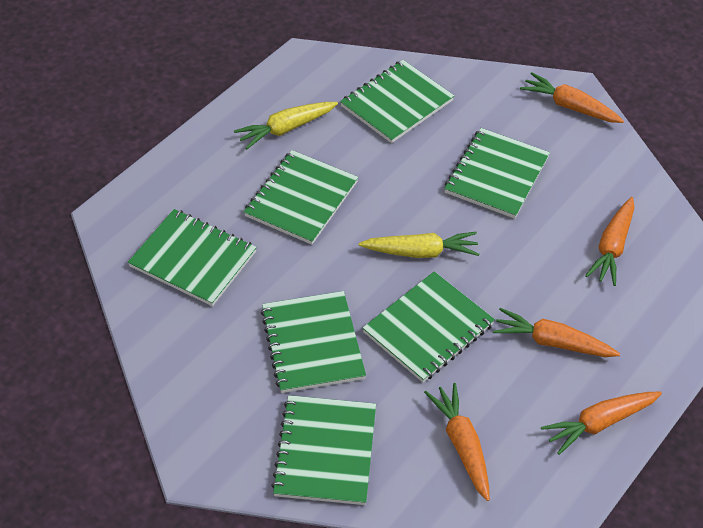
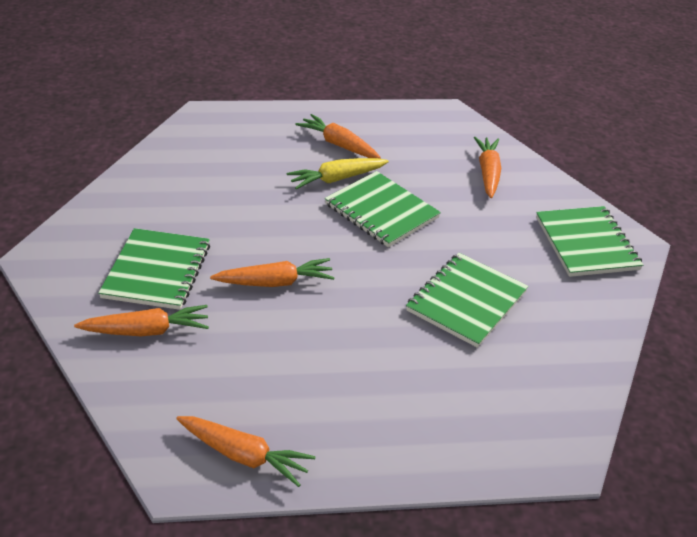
green notebook: [128,209,257,306] [244,150,358,245] [261,291,366,393] [271,395,376,505] [340,60,454,143] [363,271,495,382] [444,128,550,219] = 7 -> [98,228,210,310] [325,171,441,247] [406,253,528,348] [536,206,643,277] = 4
yellow carrot: [234,102,338,149] [359,232,479,258] = 2 -> [287,158,389,189] = 1

